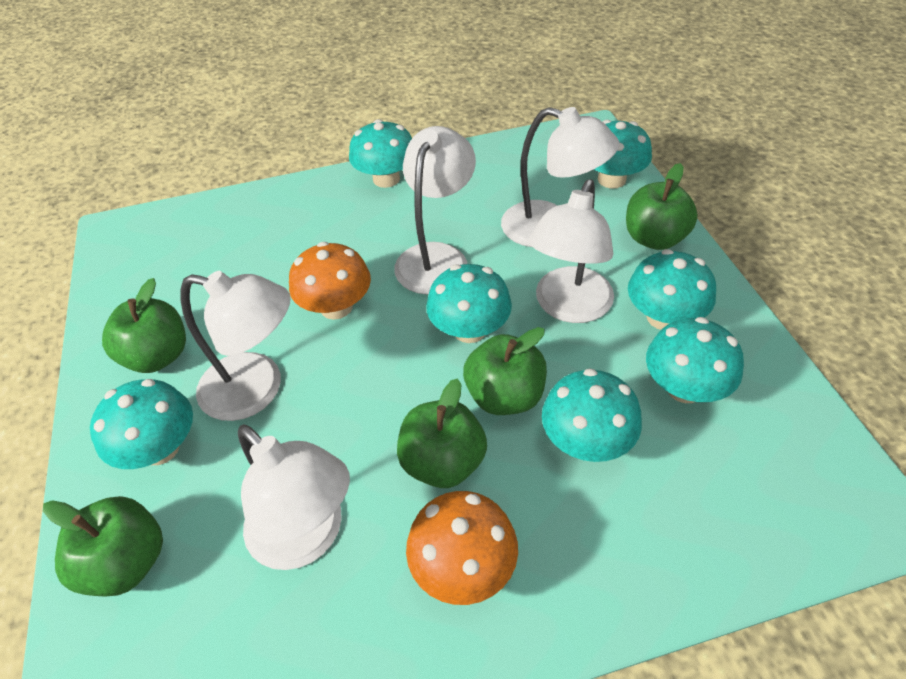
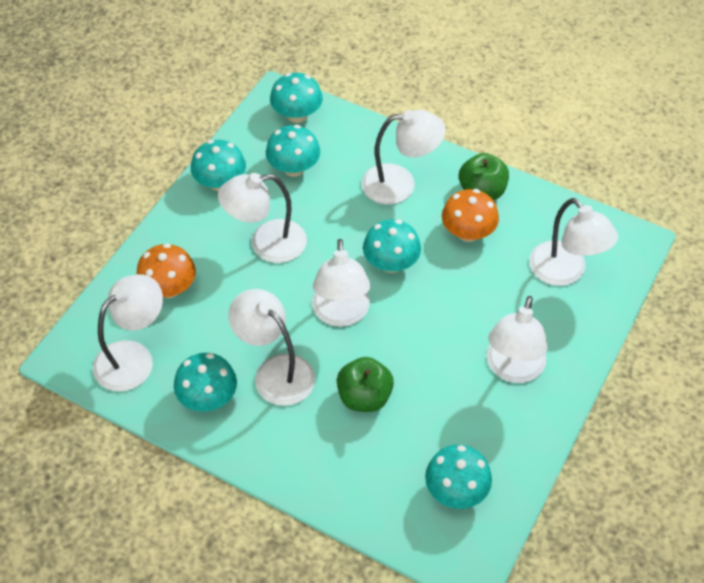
green apple: [43,496,163,596] [102,278,186,373] [397,378,487,488] [463,327,547,415] [626,163,698,250] = 5 -> [337,357,394,412] [459,153,509,200] = 2
turquoise mushroom: [90,379,193,469] [349,119,412,188] [426,264,512,343] [542,368,642,462] [594,120,652,189] [628,249,716,330] [646,317,744,403] = 7 -> [174,353,237,412] [191,140,246,191] [266,125,320,177] [270,73,323,123] [363,219,421,273] [425,445,492,509] = 6
white lamp: [181,271,291,421] [238,424,350,570] [394,126,476,295] [501,107,619,247] [529,179,614,323] = 5 -> [93,274,163,392] [218,173,307,263] [228,289,315,406] [312,239,370,327] [362,110,445,205] [487,296,547,383] [529,198,618,286] = 7

